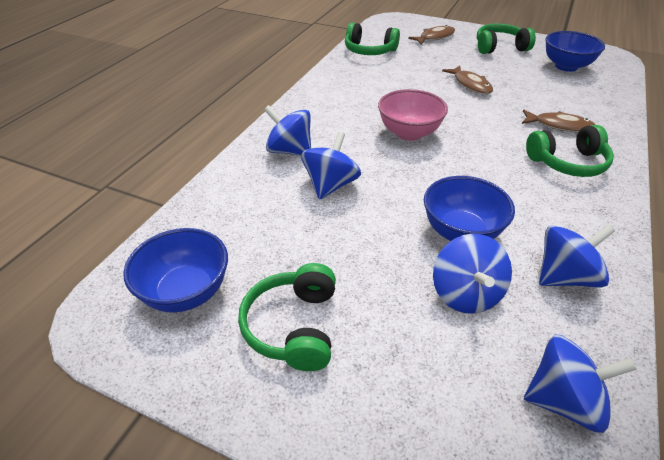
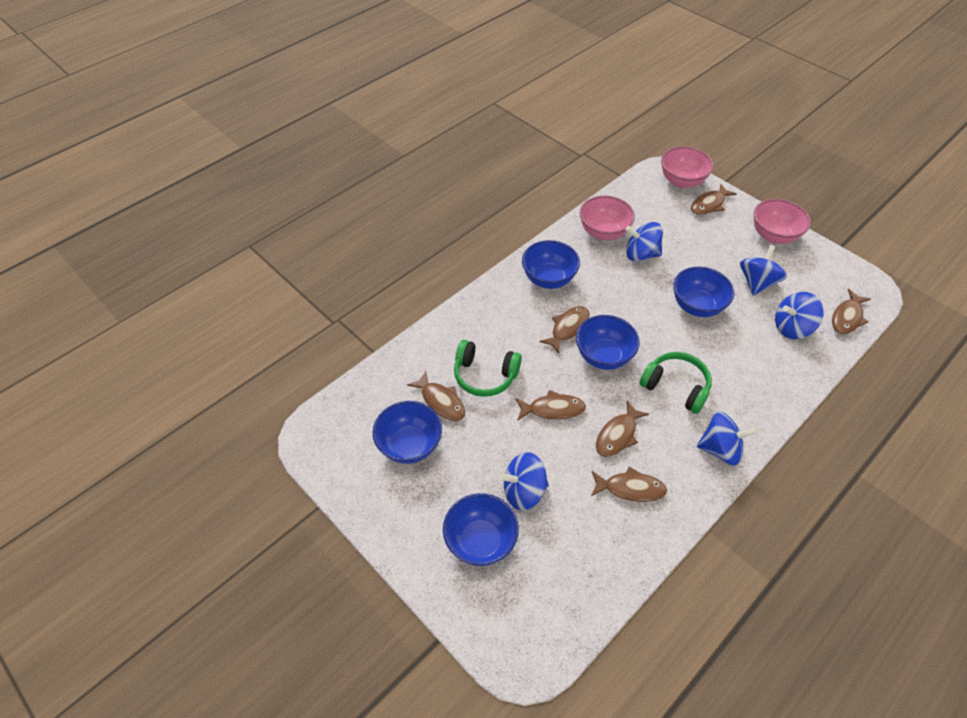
blue bowl: [123,228,228,313] [424,176,515,241] [546,31,605,72] = 3 -> [372,401,442,464] [443,493,519,566] [522,240,580,289] [576,315,640,370] [673,267,734,317] = 5
brown fish: [408,25,455,45] [442,66,493,94] [522,110,595,132] = 3 -> [407,371,465,421] [516,390,586,421] [539,306,590,353] [591,467,667,502] [596,401,649,457] [691,184,737,215] [832,289,871,335] = 7
green headphones: [238,263,336,371] [345,23,400,55] [477,24,536,54] [526,125,614,177] = 4 -> [454,340,522,397] [640,352,712,414] = 2
pink bowl: [378,89,448,141] = 1 -> [579,196,635,240] [661,146,714,188] [754,199,811,244] = 3

